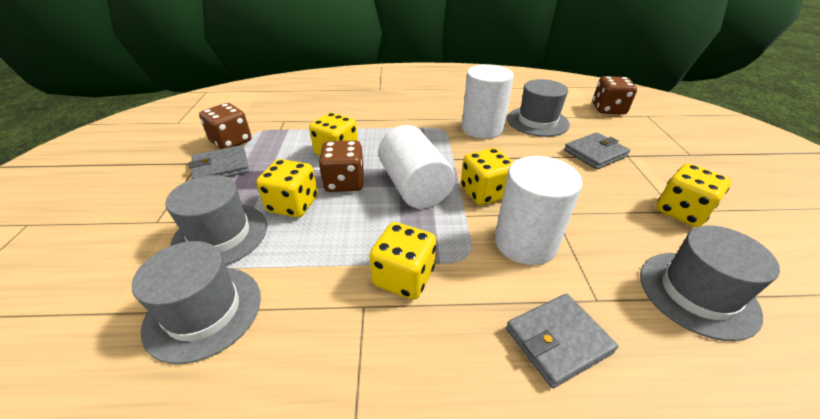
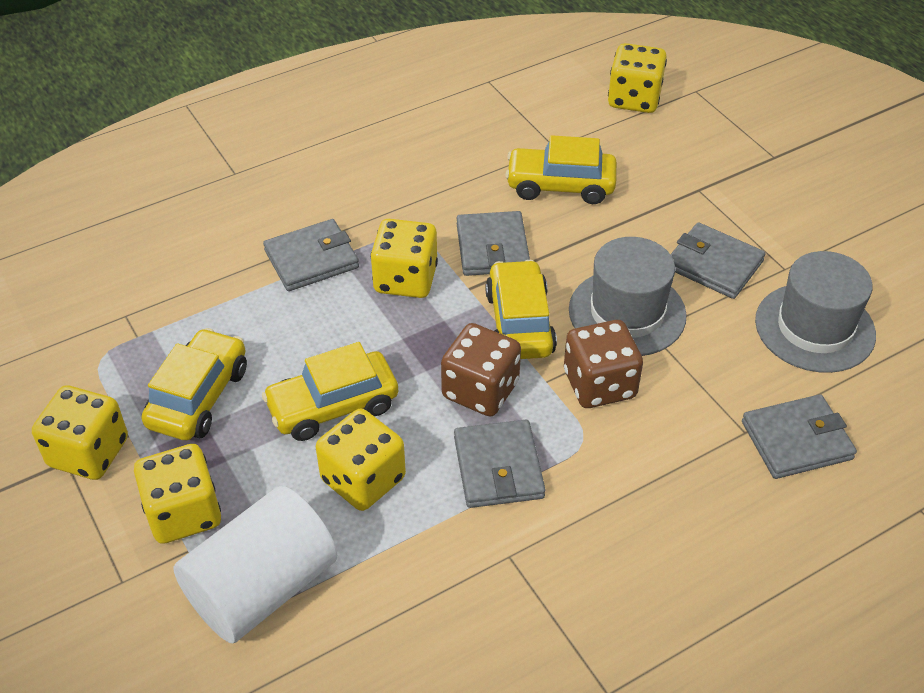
brown dice: [199,103,252,149] [319,140,364,192] [592,76,637,115] = 3 -> [441,323,521,417] [564,320,643,408] = 2
grey hat: [132,241,261,364] [166,175,267,266] [507,79,570,137] [640,225,780,341] = 4 -> [569,237,687,356] [755,251,876,373] = 2
grey wallet: [189,145,249,179] [506,294,618,388] [564,132,630,170] = 3 -> [263,219,359,291] [454,420,545,508] [457,211,530,276] [670,222,766,299] [742,394,857,479] = 5
white cylinder: [378,125,455,209] [462,64,514,139] [495,156,583,265] = 3 -> [173,486,337,643] = 1
yellow car: none = 0 -> [142,328,247,440] [262,342,398,441] [485,260,557,359] [505,135,617,204] = 4

